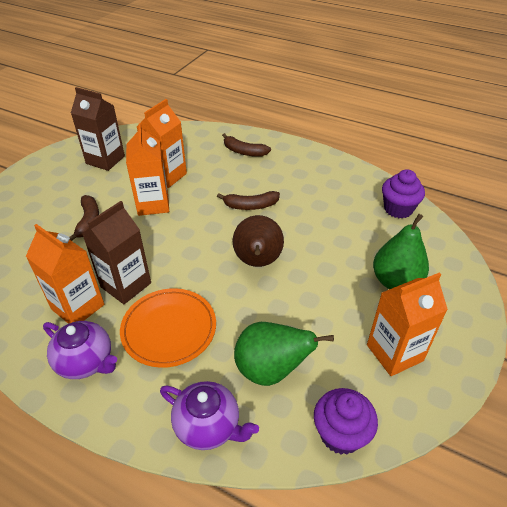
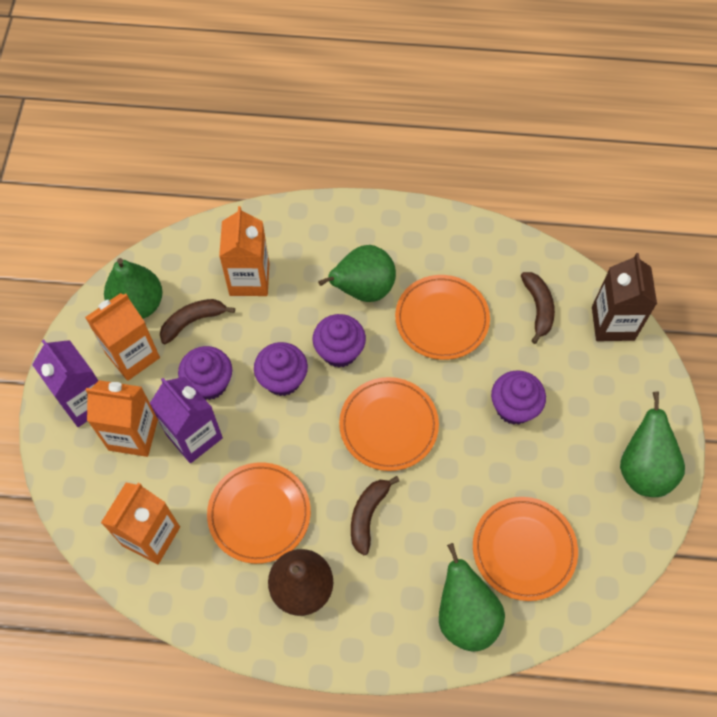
brown carton: [71,87,125,171] [82,201,151,304] = 2 -> [592,253,657,341] = 1
green pear: [234,322,334,386] [373,214,429,289] = 2 -> [104,258,163,319] [318,245,396,302] [439,543,505,651] [620,392,685,497] = 4
orange plate: [120,288,216,368] = 1 -> [207,462,311,564] [339,377,439,471] [395,275,490,360] [473,497,578,601] = 4
purple carton: none = 0 -> [32,340,98,427] [150,377,223,463] = 2
purple cupcake: [314,388,378,455] [382,169,425,219] = 2 -> [178,346,232,400] [254,342,308,396] [313,314,366,368] [491,370,546,425] = 4
purple teapot: [43,321,117,379] [160,381,259,450] = 2 -> none = 0

